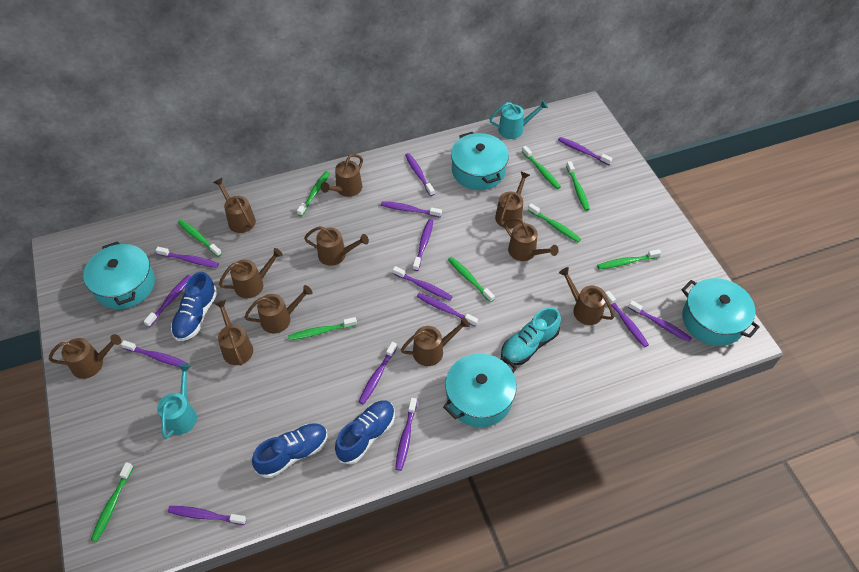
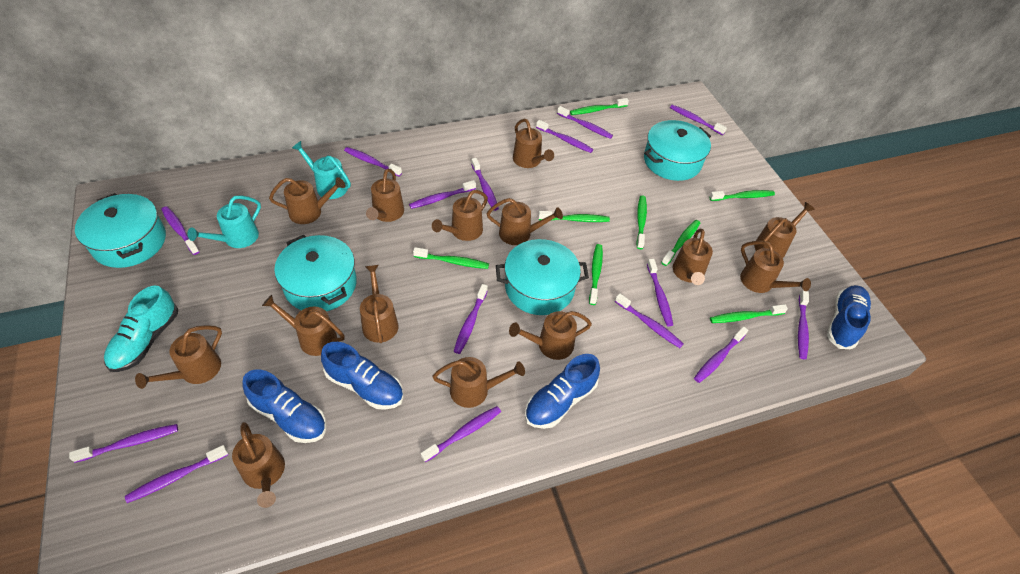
blue shoe: [171,272,217,341] [252,423,328,478] [335,400,395,464] = 3 -> [242,369,326,443] [321,342,403,410] [525,354,600,429] [827,285,871,349] = 4
brown watering can: [49,334,121,379] [213,178,256,233] [215,300,253,365] [219,248,283,298] [244,285,312,333] [304,226,369,266] [321,154,363,197] [401,317,470,366] [495,172,530,229] [504,218,559,261] [559,267,614,325] = 11 -> [135,325,222,389] [232,422,285,508] [262,295,345,356] [269,177,345,224] [360,265,398,343] [366,169,404,222] [432,190,488,241] [432,357,525,408] [487,198,563,245] [509,311,592,360] [513,119,554,168] [672,229,713,285] [740,241,811,293] [754,202,815,258] = 14
green toothbrush: [91,462,133,542] [178,219,222,257] [288,317,357,340] [297,171,330,216] [448,257,495,302] [522,146,561,189] [528,203,581,243] [566,161,590,211] [597,249,661,269] = 9 -> [413,247,489,269] [538,211,610,222] [570,98,629,115] [589,244,603,305] [636,196,647,249] [661,220,700,266] [709,190,775,201] [710,304,788,323] = 8
purple toothbrush: [121,340,188,367] [144,275,191,327] [156,247,219,268] [168,506,247,525] [358,342,397,405] [381,201,442,217] [393,266,453,301] [395,398,417,471] [405,153,434,196] [413,219,433,271] [417,293,478,326] [558,137,613,165] [605,291,649,348] [628,300,692,343] = 14 -> [69,424,178,463] [125,445,228,503] [161,206,200,255] [344,147,402,176] [409,180,476,209] [421,406,501,462] [454,284,488,354] [471,158,499,211] [536,120,593,153] [557,106,613,139] [615,293,684,348] [647,259,673,326] [670,105,727,135] [694,326,748,383] [798,290,809,360] = 15

